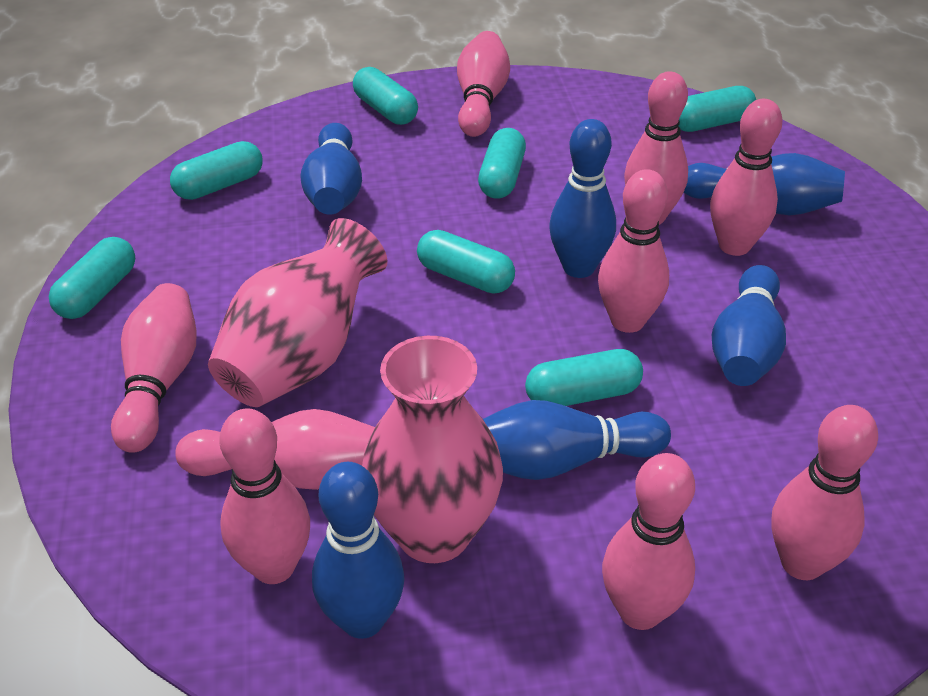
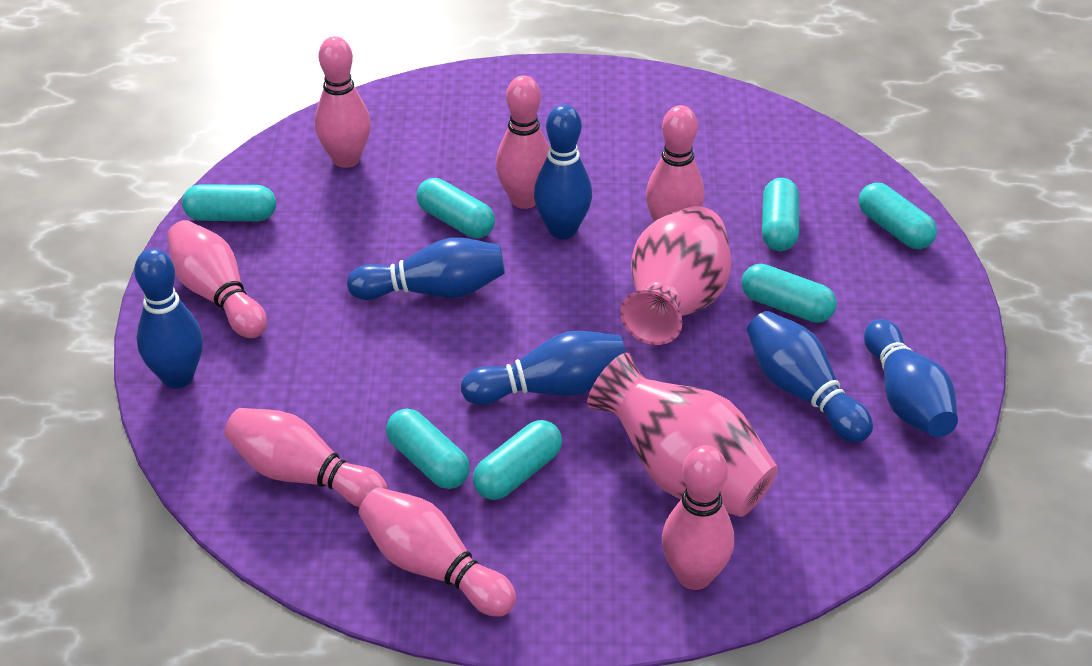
pink bowling pin: [111,283,197,453] [175,409,375,490] [219,408,310,584] [457,31,510,137] [598,169,669,333] [602,453,695,630] [624,71,688,225] [710,99,782,256] [771,405,878,580] = 9 -> [167,220,267,338] [224,408,388,507] [315,36,371,168] [359,487,516,617] [496,75,550,209] [646,105,704,222] [662,445,734,590] = 7

